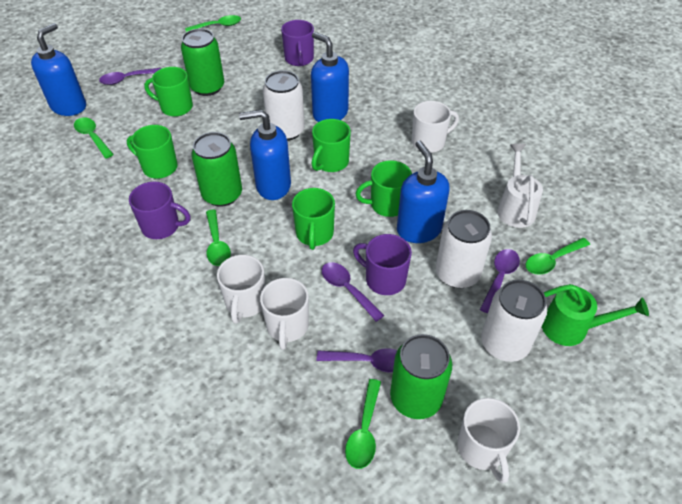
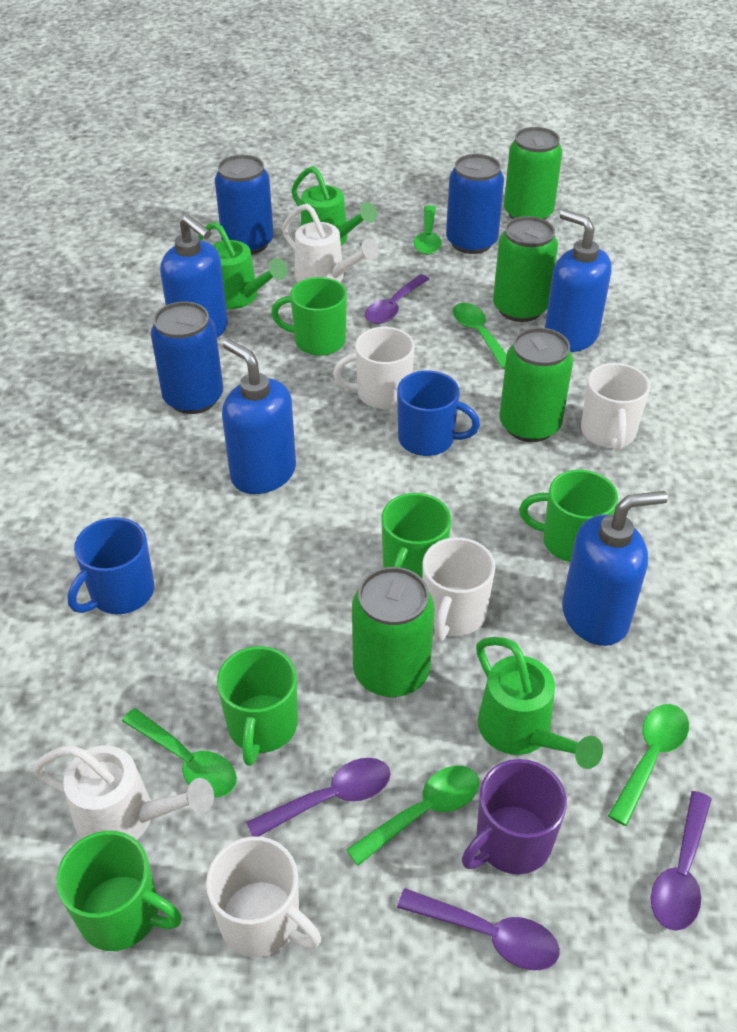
blue can: none = 0 -> [150,302,223,414] [215,155,274,255] [446,154,504,254] = 3
blue mug: none = 0 -> [68,517,154,614] [397,370,480,456] = 2
green can: [181,29,224,96] [191,132,242,207] [390,334,452,419] = 3 -> [352,567,435,697] [493,216,558,322] [499,328,573,442] [504,127,562,220] = 4
green watering can: [542,284,649,346] = 1 -> [198,222,288,309] [291,166,377,245] [476,637,603,769] = 3
purple mug: [129,182,191,239] [281,20,314,66] [353,234,412,295] = 3 -> [462,759,567,874] = 1
white can: [263,70,305,141] [436,210,492,289] [481,280,547,362] = 3 -> none = 0
white watering can: [497,144,543,228] = 1 -> [33,745,214,840] [282,204,379,283] = 2

